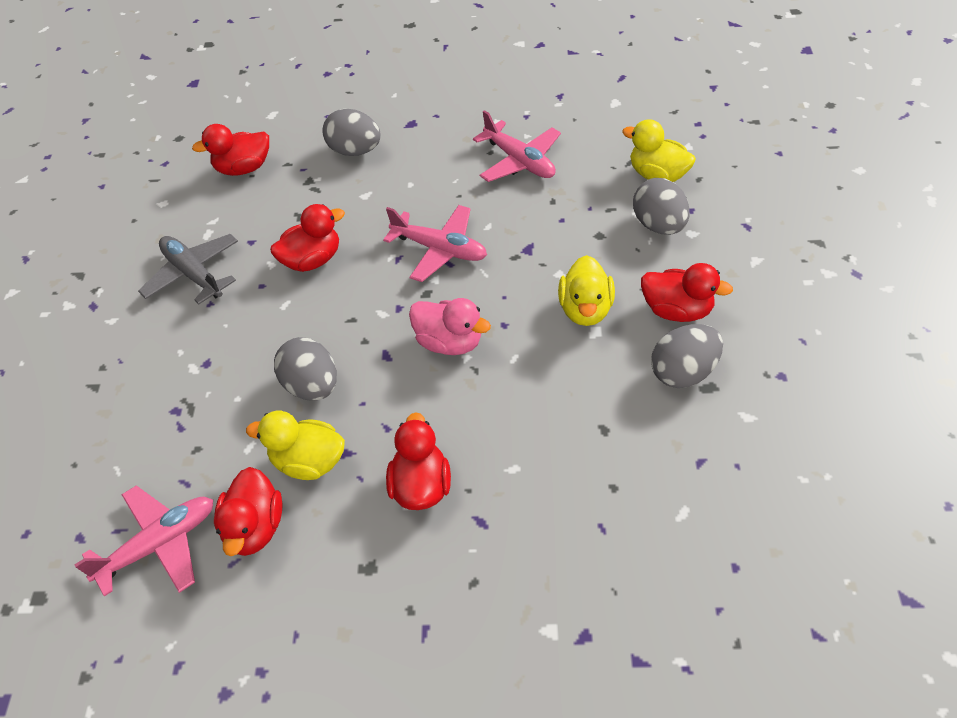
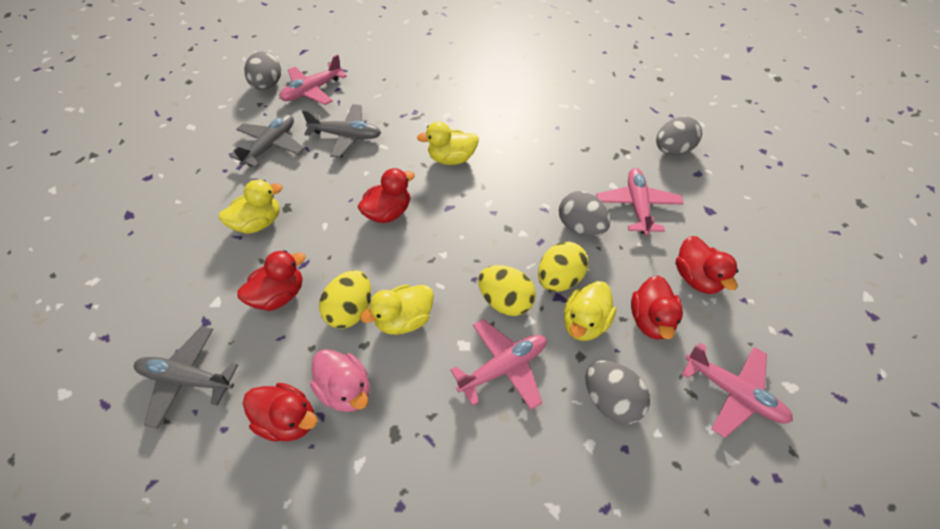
grey plane: [138,234,238,304] = 1 -> [134,326,238,429] [230,114,304,167] [302,104,381,158] = 3
pink plane: [74,485,213,597] [383,205,487,282] [473,110,561,182] = 3 -> [279,55,347,105] [450,319,546,410] [596,168,684,236] [682,343,793,438] = 4
yellow duck: [246,411,345,480] [558,255,615,326] [622,119,696,182] = 3 -> [219,180,282,234] [360,285,434,335] [417,121,479,165] [564,281,616,341] = 4
yellow egg: none = 0 -> [319,270,371,329] [478,265,536,316] [538,242,588,292] = 3

